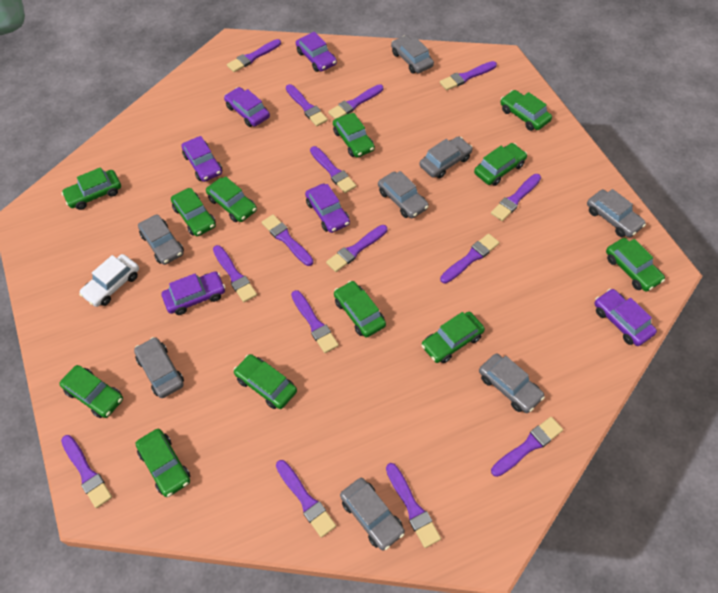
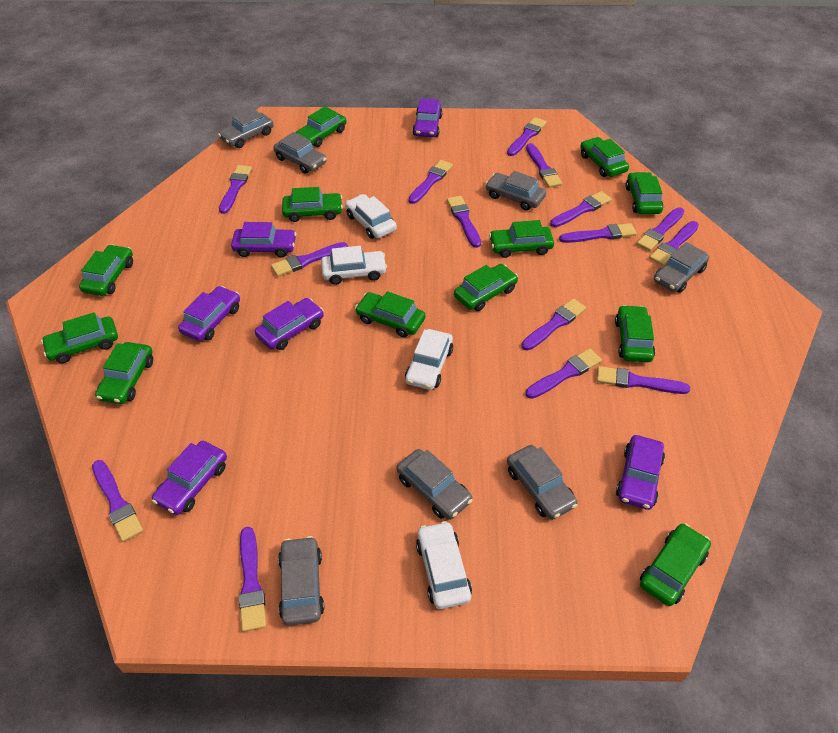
grey car: [134,337,184,398] [138,214,184,265] [340,478,405,550] [378,171,429,218] [391,35,434,74] [419,136,473,178] [479,353,545,413] [587,189,646,237] = 8 -> [218,108,274,148] [273,132,327,174] [278,536,324,625] [396,449,473,520] [485,171,546,210] [507,445,578,520] [654,242,709,293] = 7
white car: [79,254,139,307] = 1 -> [321,246,387,285] [345,194,397,239] [405,329,453,390] [416,521,472,609] = 4

